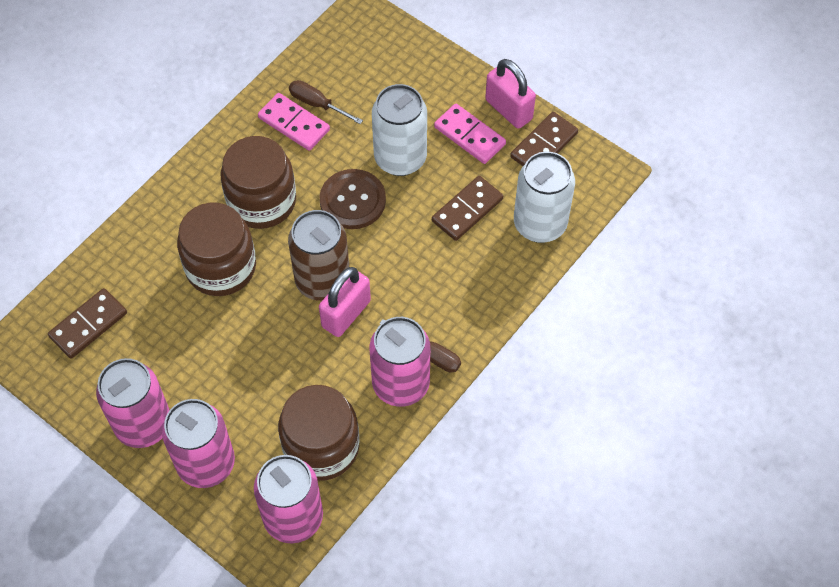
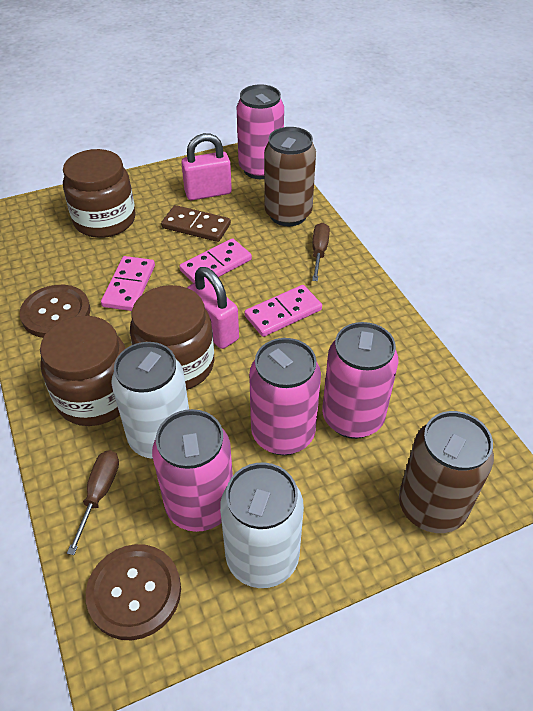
brown button: [320,169,386,229] = 1 -> [20,285,90,338] [86,544,181,640] = 2
brown can: [288,210,349,301] = 1 -> [264,127,316,226] [399,411,494,533] = 2
brown domino: [48,288,127,359] [432,176,503,241] [510,112,578,166] = 3 -> [161,205,231,242] = 1
pink domino: [258,93,330,151] [434,104,506,164] = 2 -> [101,256,155,311] [179,238,252,283] [245,285,322,337] = 3

